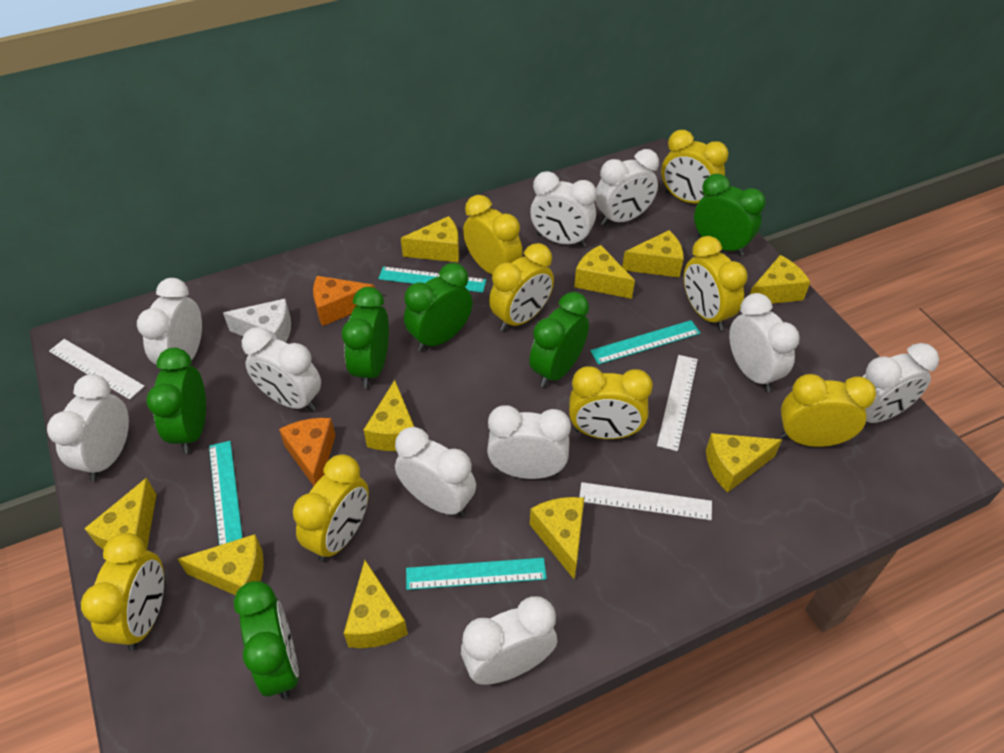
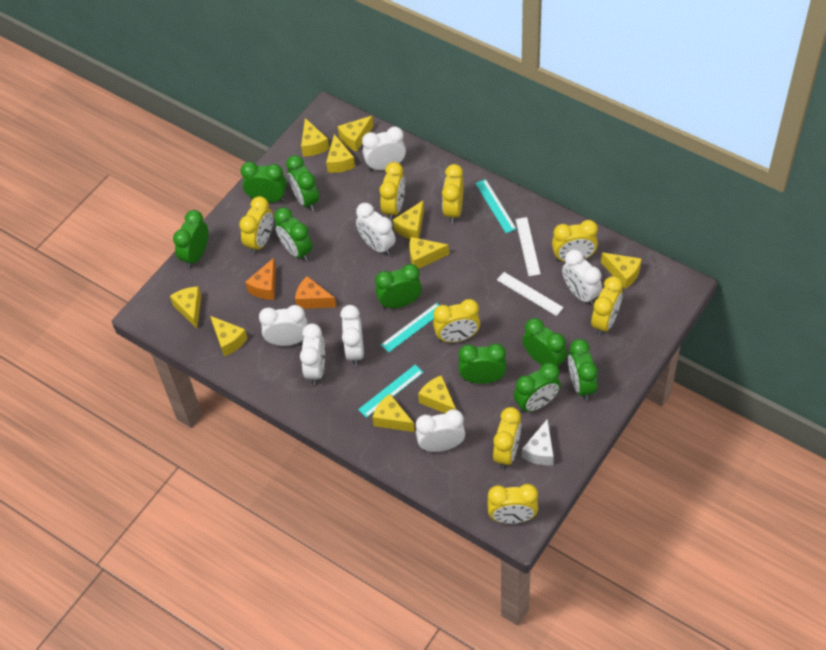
green clock: [146,348,206,454] [234,581,299,699] [342,287,389,388] [404,263,473,352] [529,292,589,388] [694,174,765,256] = 6 -> [173,210,208,268] [241,162,287,203] [274,208,313,261] [286,155,319,211] [375,264,422,309] [459,344,506,384] [514,363,561,413] [522,318,567,368] [568,339,598,400] = 9
turquoise ruler: [209,441,243,545] [378,266,486,293] [406,558,547,590] [590,320,700,365] = 4 -> [358,365,424,418] [381,303,440,353] [475,179,516,233] = 3
white clock: [47,374,129,481] [137,278,202,365] [242,327,321,412] [395,427,476,517] [461,596,557,685] [487,405,571,479] [530,171,597,247] [596,149,659,226] [729,293,800,392] [862,343,939,423] = 10 -> [259,305,307,346] [300,323,325,385] [340,305,364,366] [356,203,396,256] [362,126,406,171] [416,409,465,452] [562,249,602,305] = 7
white ruler: [49,339,145,400] [579,482,712,520] [657,355,698,451] = 3 -> [497,272,564,316] [515,217,541,276] = 2

